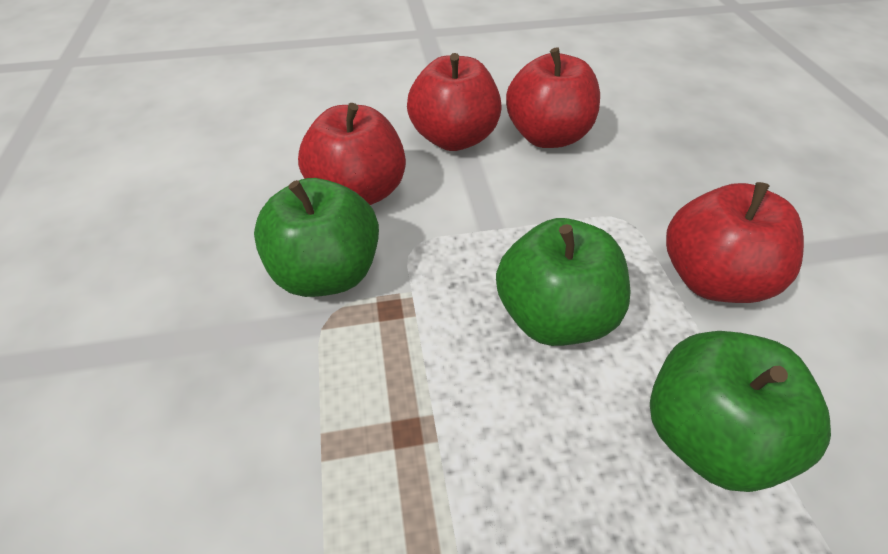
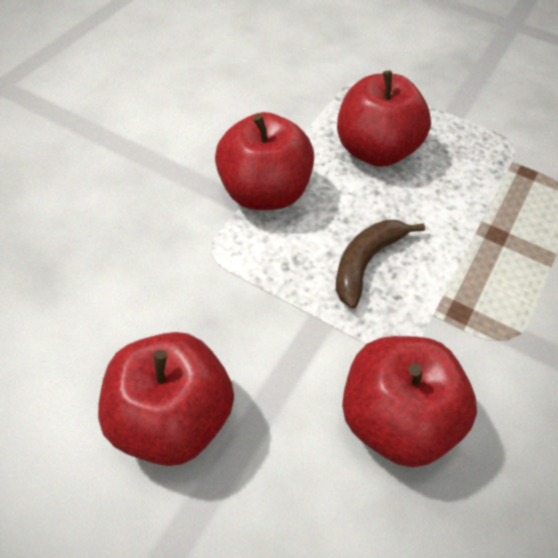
brown banana: none = 0 -> [336,220,425,309] = 1
green apple: [254,178,379,297] [496,218,631,346] [650,331,831,492] = 3 -> none = 0

